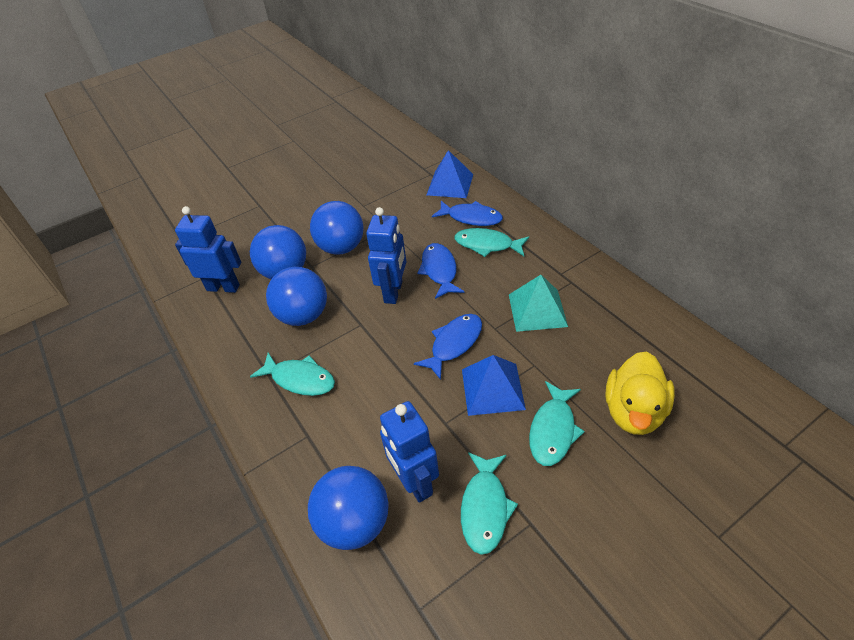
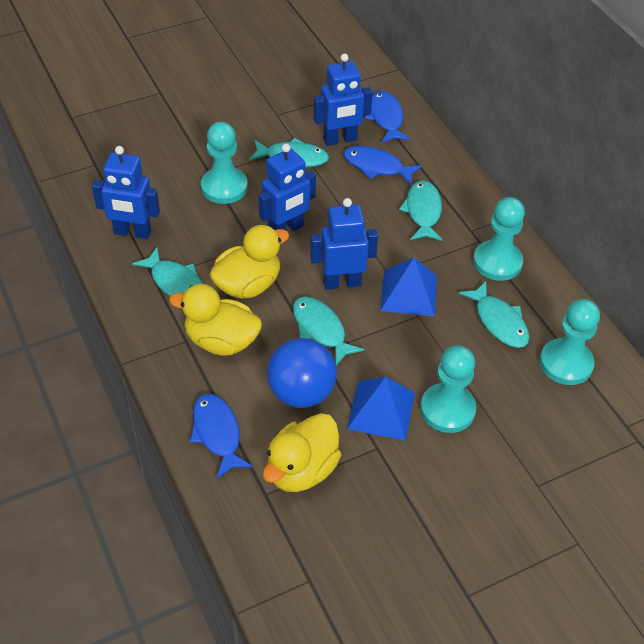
blue ball: [250,225,306,279] [266,267,327,326] [308,466,389,550] [310,201,364,255] = 4 -> [267,338,337,408] = 1
blue robot: [175,206,241,293] [366,207,407,304] [380,401,439,503] = 3 -> [92,146,160,239] [259,144,316,231] [310,198,378,290] [314,54,373,146] = 4
turquoise fish: [250,353,335,396] [455,228,529,257] [461,452,518,555] [529,381,585,466] = 4 -> [132,247,203,296] [249,138,329,167] [293,297,364,366] [399,180,443,241] [459,281,530,348] = 5
turquoise pawn: none = 0 -> [201,122,248,204] [420,345,476,433] [473,197,525,281] [540,299,600,385] = 4
turquoise pyramid: [509,275,568,332] = 1 -> none = 0
yellow duck: [605,351,675,435] = 1 -> [169,284,262,356] [209,225,289,299] [263,413,341,492] = 3

